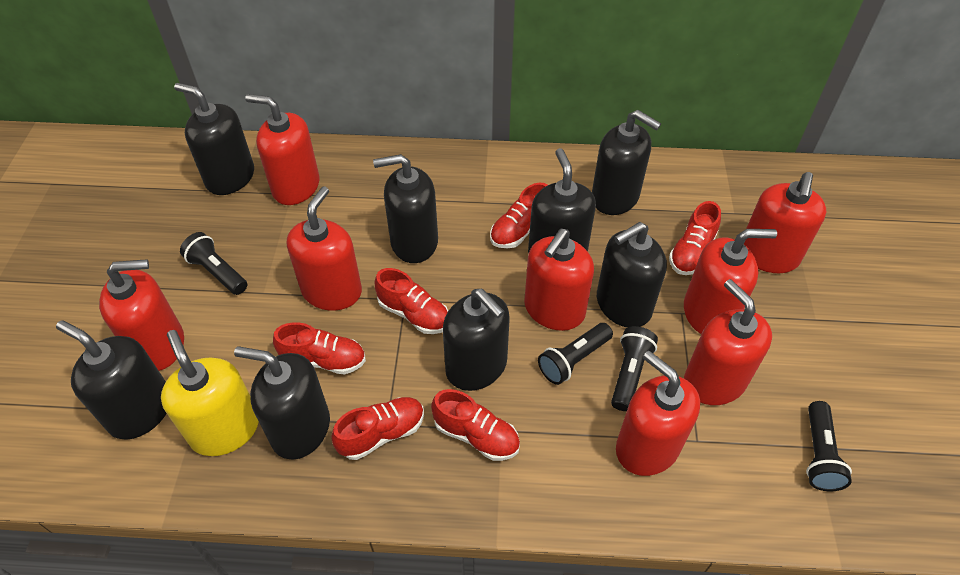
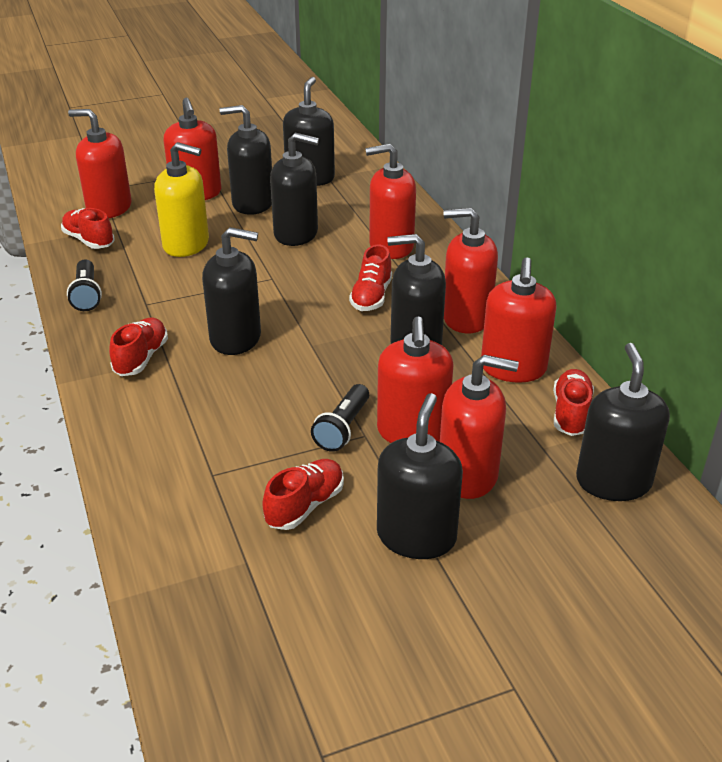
black flashlight: [180,232,247,295] [538,323,613,385] [611,326,658,411] [806,401,852,491] = 4 -> [67,259,102,311] [311,384,369,452] = 2
black soap dispenser: [56,320,167,440] [174,83,254,195] [234,346,330,460] [373,154,438,263] [443,289,510,391] [528,148,596,254] [592,110,661,215] [597,222,667,328] = 8 -> [202,227,261,355] [220,105,272,215] [270,133,319,246] [283,77,335,186] [377,393,463,559] [387,234,446,345] [576,343,670,501] = 7
red shoe: [273,322,366,374] [331,397,424,460] [375,268,448,334] [431,389,520,461] [490,183,547,248] [669,201,721,275] = 6 -> [61,208,115,249] [109,318,168,376] [262,459,344,530] [349,245,392,311] [553,369,594,436] = 5
red soap dispenser: [99,259,184,371] [245,94,319,205] [287,186,362,311] [524,229,594,331] [616,351,700,476] [684,229,777,334] [684,279,772,405] [744,172,826,273] = 8 -> [68,109,132,219] [163,98,221,200] [365,144,416,259] [377,317,453,443] [440,355,519,499] [443,208,498,333] [481,257,556,383] = 7

